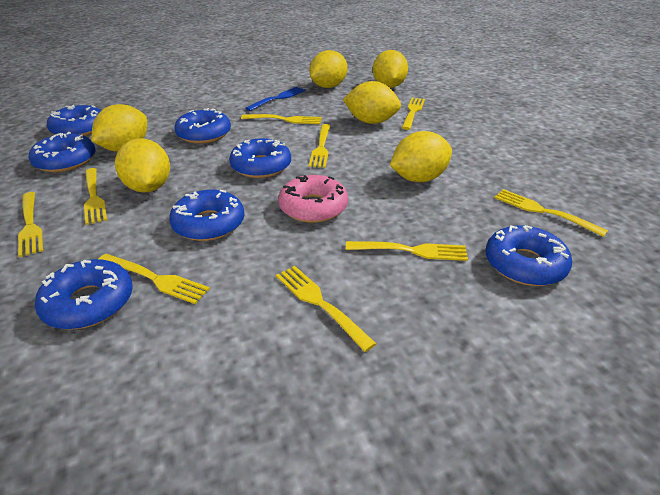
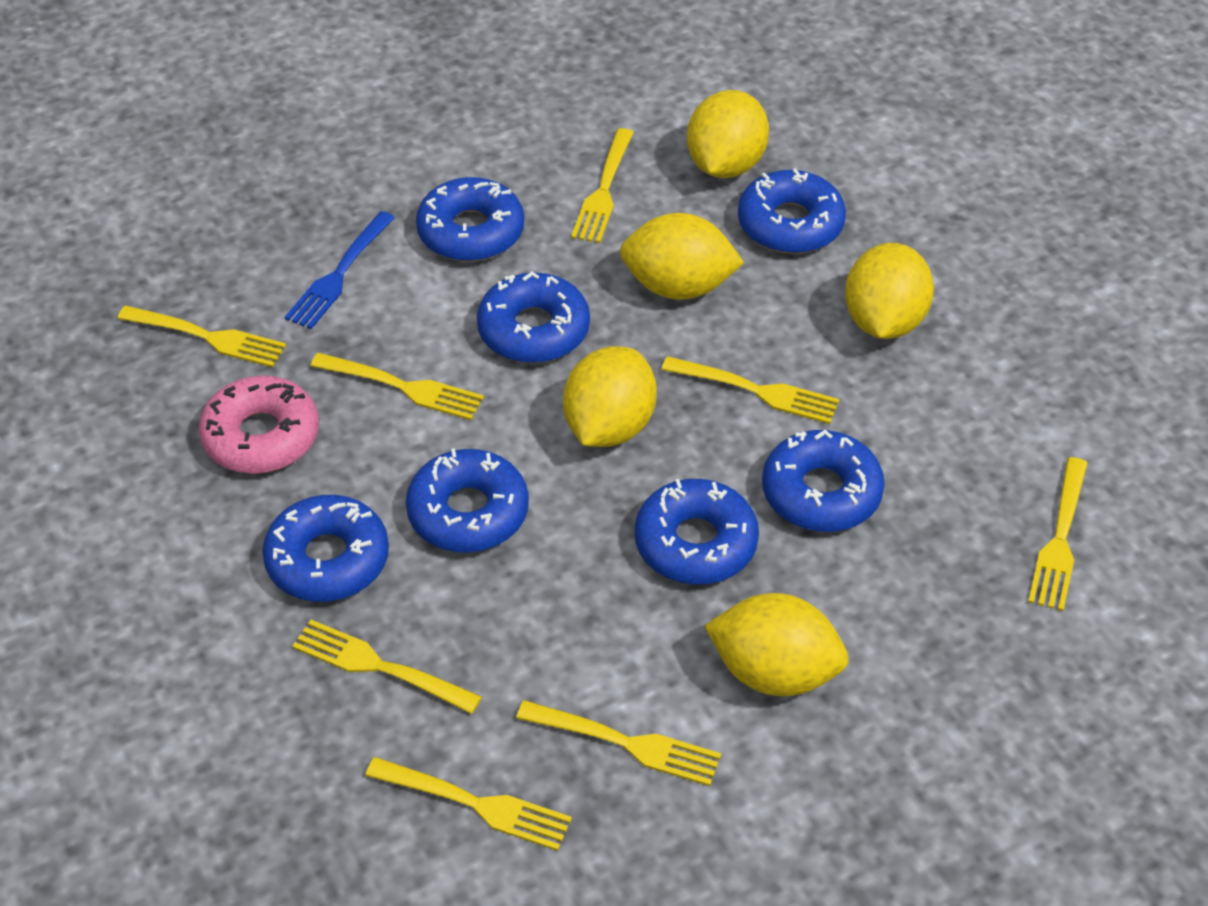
yellow fork: [18,192,43,257] [84,168,107,225] [99,254,210,304] [241,114,322,124] [276,266,377,352] [309,124,330,168] [346,241,468,261] [402,98,425,130] [494,189,608,237] = 9 -> [117,306,286,367] [292,620,482,714] [310,353,484,420] [365,757,572,851] [516,700,721,786] [571,128,634,243] [661,356,839,424] [1028,457,1088,611] = 8
yellow lemon: [91,104,147,152] [115,138,170,193] [309,50,348,88] [343,81,401,124] [373,50,408,88] [390,131,452,182] = 6 -> [563,346,657,447] [620,213,744,300] [687,90,769,178] [704,593,849,696] [845,243,934,339] = 5

